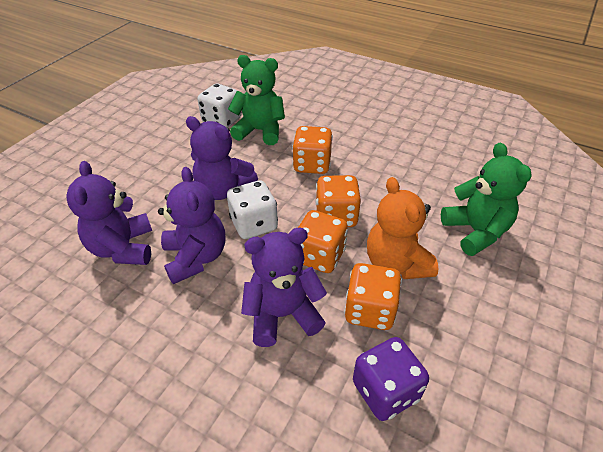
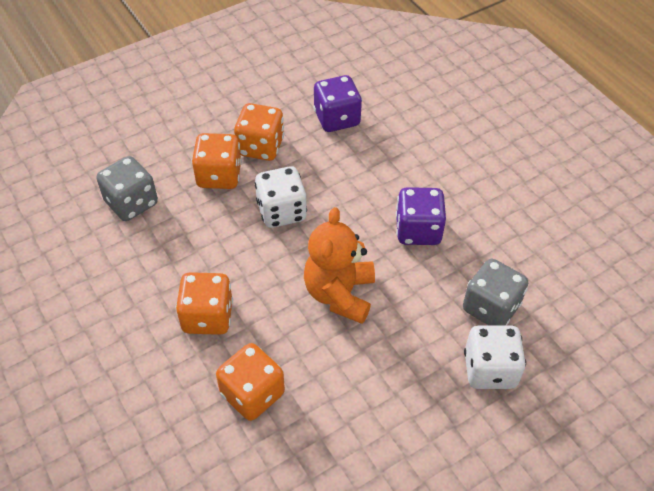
green teddy bear: [228,55,285,145] [441,143,531,256] = 2 -> none = 0
grey dice: none = 0 -> [96,156,158,221] [463,259,528,325] = 2
purple dice: [353,337,429,421] = 1 -> [313,75,362,132] [396,187,446,245] = 2
purple teddy bear: [67,161,152,265] [158,167,225,284] [186,116,258,200] [241,228,327,347] = 4 -> none = 0

